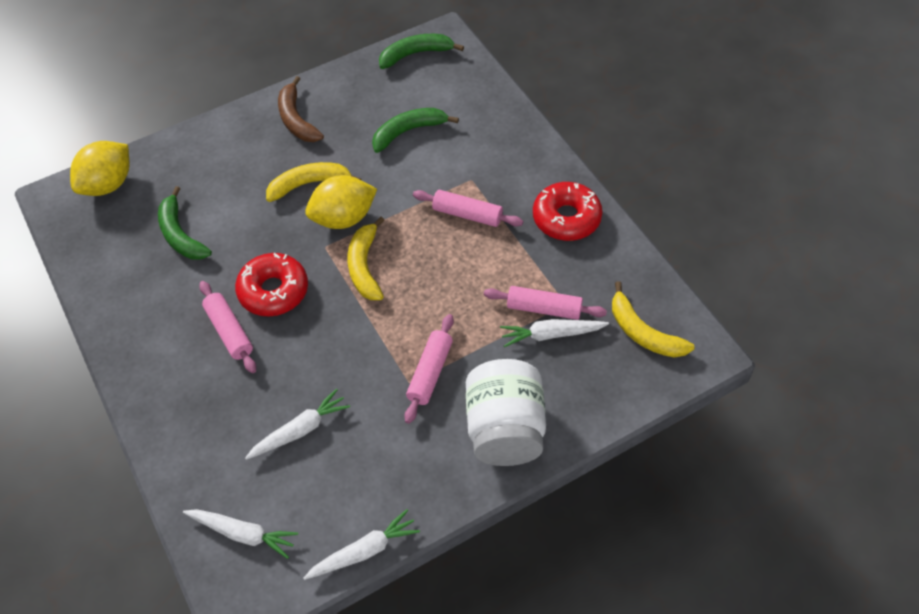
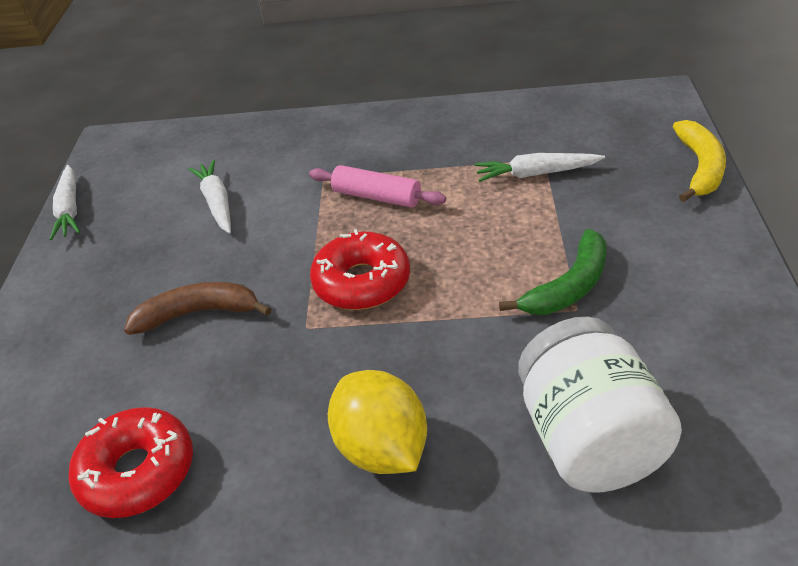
green banana: [158,186,212,260] [372,108,459,153] [379,34,464,69] = 3 -> [499,229,606,315] = 1
pink rolling pin: [199,281,256,373] [404,314,454,424] [413,190,523,227] [484,286,607,320] = 4 -> [309,165,446,208] = 1
white carrot: [183,509,298,559] [245,388,350,460] [303,509,420,580] [500,319,609,347] = 4 -> [50,165,80,240] [188,160,231,234] [475,153,605,182] = 3
yellow banana: [266,162,361,202] [347,217,385,300] [612,281,695,357] = 3 -> [673,120,726,202] = 1
yellow lemon: [70,141,129,196] [305,175,377,229] = 2 -> [328,370,427,474] = 1

